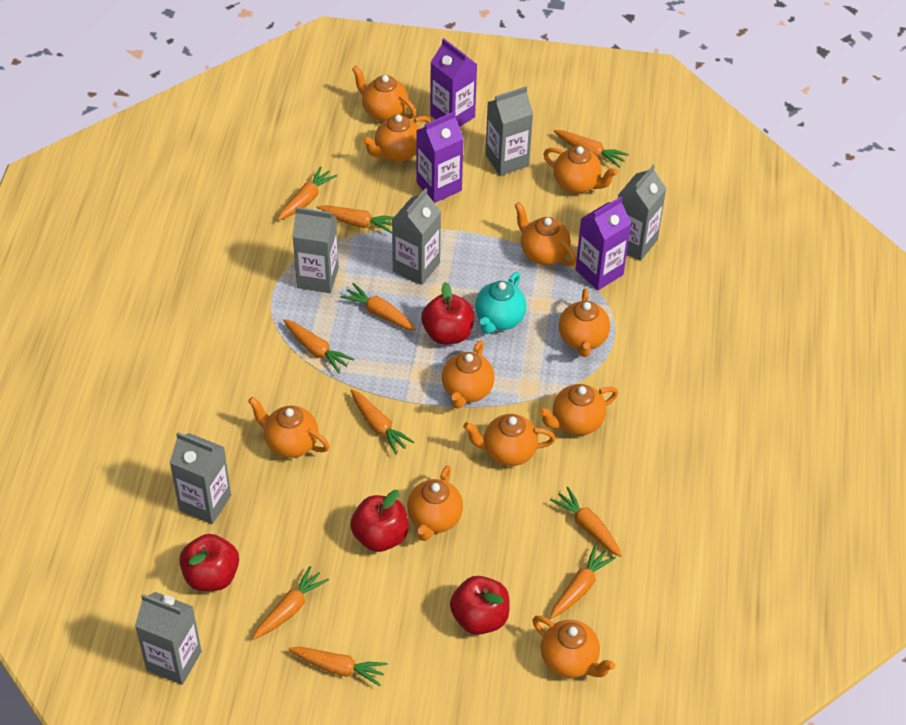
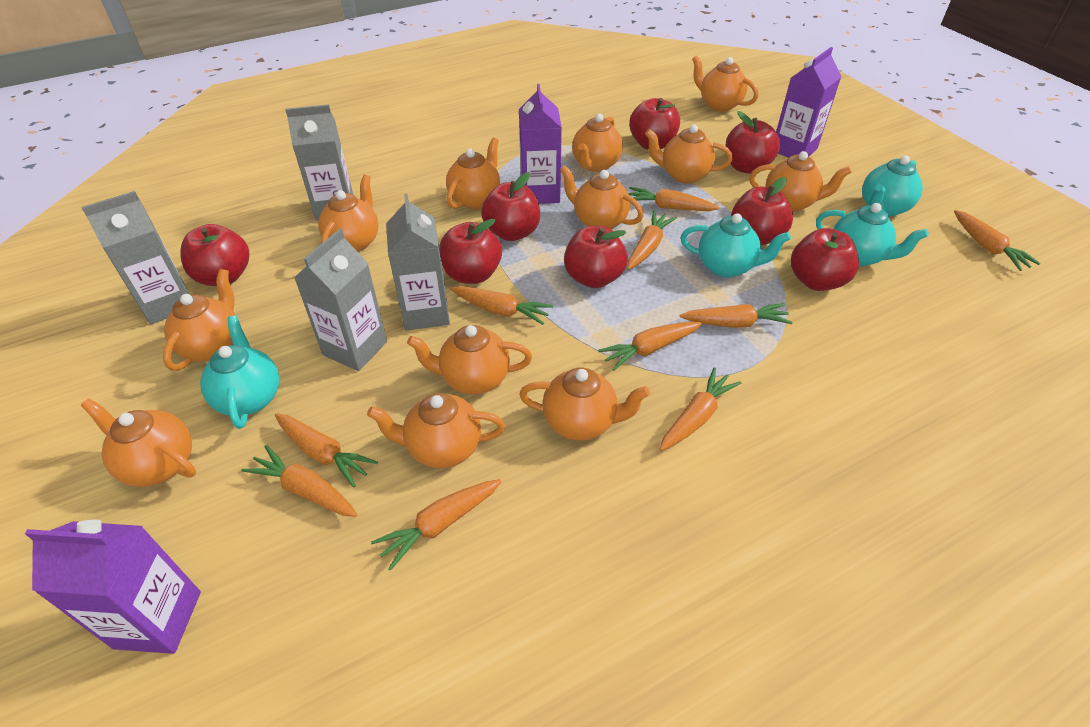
grey carton: [135,592,202,685] [170,432,231,524] [293,207,339,293] [392,188,441,285] [485,86,533,176] [618,165,667,261] = 6 -> [81,191,189,324] [285,104,353,221] [294,229,387,371] [386,194,450,331] = 4
orange teapot: [248,397,330,458] [352,65,416,122] [362,115,431,162] [407,465,463,541] [442,340,495,409] [463,414,556,466] [515,202,576,266] [532,616,615,678] [539,384,618,435] [543,146,618,193] [559,289,610,357] = 11 -> [81,398,196,487] [163,269,236,371] [318,175,379,252] [367,393,505,468] [407,325,532,394] [446,138,500,209] [519,368,650,441] [560,165,644,229] [572,114,623,172] [645,124,732,184] [692,55,758,112] [749,151,852,212] = 12
red apple: [179,534,239,591] [350,490,409,552] [421,282,474,345] [450,576,510,635] = 4 -> [180,224,249,286] [439,219,502,284] [481,172,540,241] [564,226,628,288] [629,98,680,150] [725,111,780,174] [731,177,793,245] [791,228,859,291] = 8
turquoise teapot: [475,272,526,334] = 1 -> [200,315,279,429] [681,213,791,278] [816,203,929,267] [862,156,923,217] = 4

